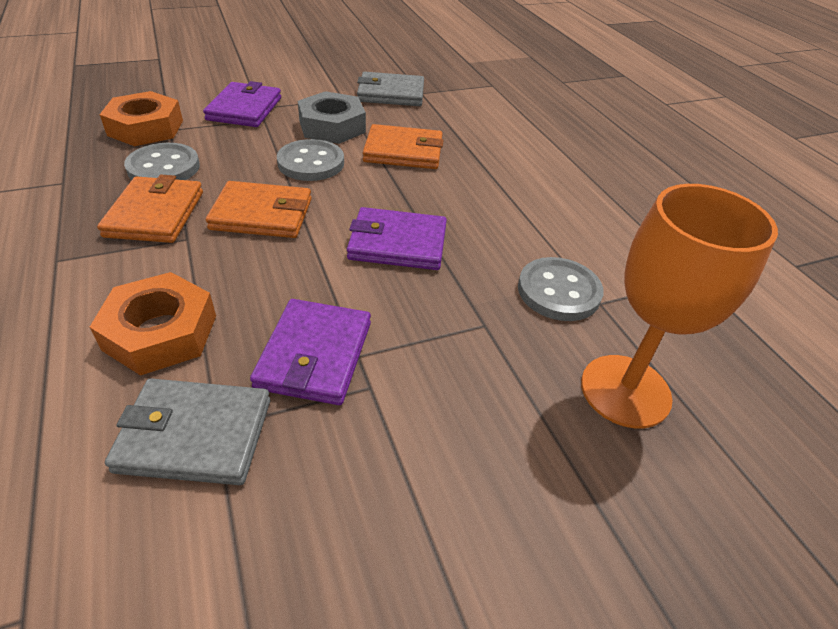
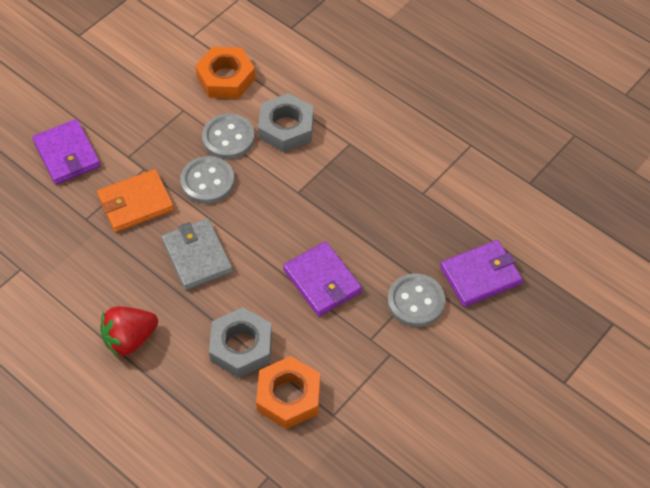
grey nut: [298,91,366,144] = 1 -> [209,307,272,378] [258,93,314,152] = 2
grey wallet: [105,378,270,485] [357,72,424,106] = 2 -> [161,218,233,290] = 1
orange goblet: [581,184,778,428] = 1 -> none = 0
orange wallet: [97,174,203,243] [206,181,312,238] [363,124,444,169] = 3 -> [97,169,174,232] = 1
red strawberry: none = 0 -> [100,306,158,357] = 1

